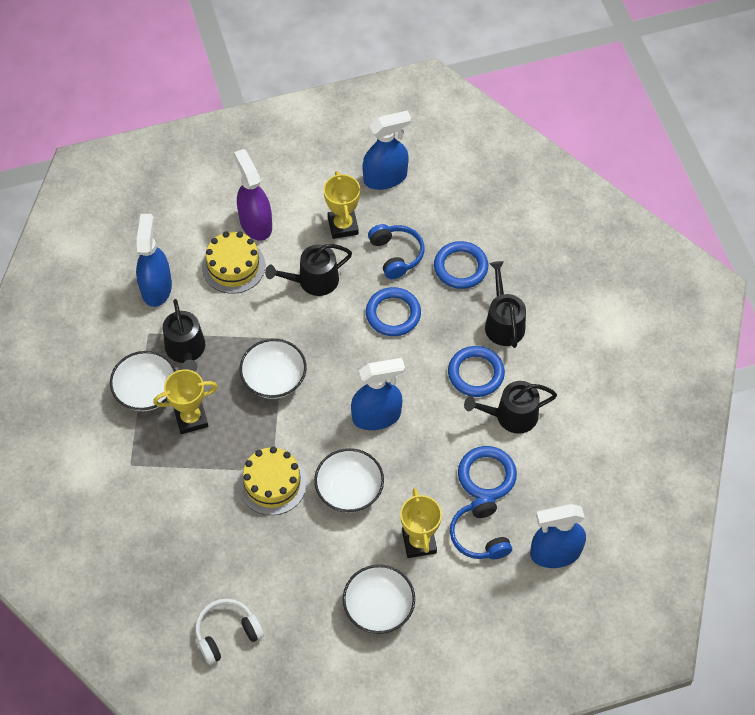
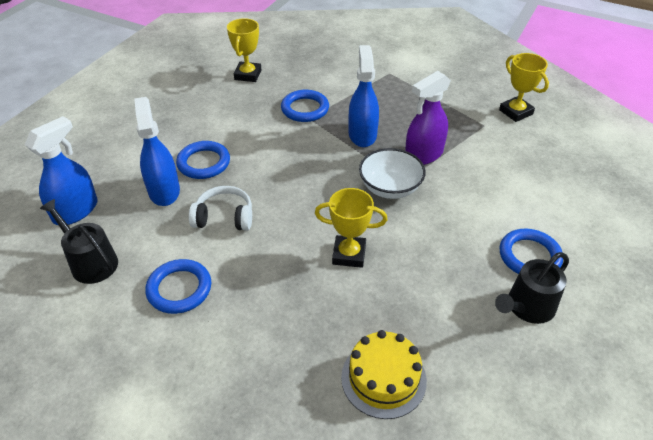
black watering can: [163,299,205,372] [265,244,352,296] [464,381,557,434] [485,261,526,348] = 4 -> [40,199,118,284] [495,252,569,324] = 2
blue headphones: [368,224,425,279] [450,496,512,559] = 2 -> none = 0
blue spray bottle: [136,214,172,307] [351,358,405,430] [362,111,411,190] [530,504,586,568] = 4 -> [25,116,98,225] [134,97,180,206] [349,45,379,147] = 3
white bowl: [110,351,176,411] [240,339,307,399] [314,448,384,513] [343,565,415,634] = 4 -> [359,148,426,199] = 1
yellow cake: [202,231,265,294] [238,447,307,515] = 2 -> [341,330,427,419] = 1

